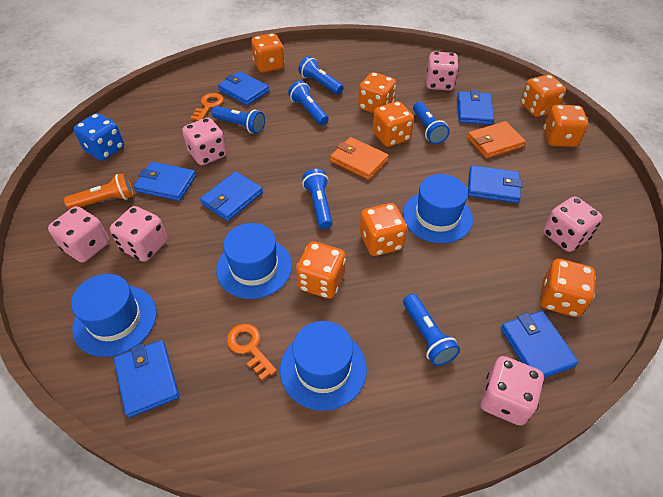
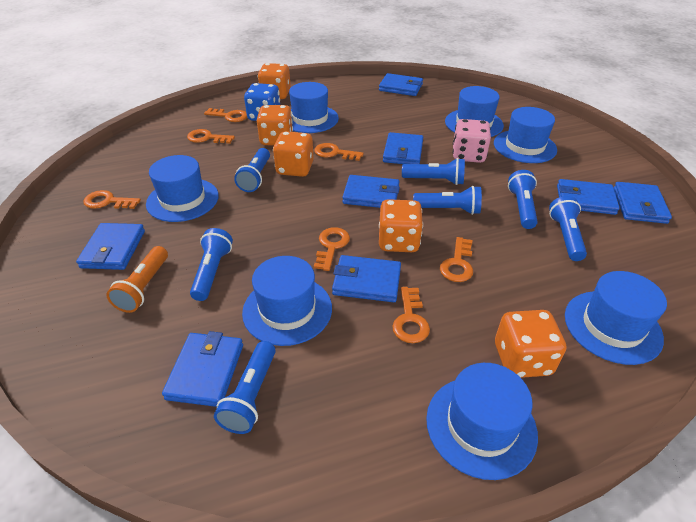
blue flashlight: [212,106,265,134] [288,81,329,125] [298,56,344,95] [302,169,333,229] [403,294,460,366] [413,102,450,144] = 6 -> [190,228,233,301] [214,341,276,434] [234,148,270,192] [402,158,465,185] [413,186,482,215] [508,170,538,229] [549,196,587,261] = 7
blue hat: [71,274,157,357] [216,223,292,299] [280,321,367,411] [403,174,473,243] = 4 -> [146,155,219,222] [242,256,332,346] [289,82,339,133] [426,363,538,480] [445,86,504,137] [494,107,557,163] [565,271,667,365] = 7
blue wallet: [114,340,179,418] [134,162,196,201] [200,171,263,221] [218,71,269,106] [457,90,494,125] [468,165,523,203] [501,311,578,378] = 7 -> [76,223,145,270] [162,331,243,407] [332,255,401,302] [342,175,400,208] [379,73,423,96] [383,132,423,164] [557,179,620,215] [614,182,672,224] = 8
orange dice: [251,33,285,73] [296,241,346,299] [358,72,396,113] [360,203,407,256] [373,101,414,147] [521,74,566,117] [540,259,596,317] [544,105,588,147] = 8 -> [257,105,293,145] [258,63,291,99] [273,131,314,177] [379,199,423,252] [495,310,566,378] = 5
orange key: [190,93,224,121] [227,324,277,380] = 2 -> [83,190,141,209] [187,129,235,144] [204,108,247,122] [314,143,364,161] [314,227,350,271] [392,287,430,343] [440,237,473,282] = 7
orange wallet: [330,137,389,180] [467,121,526,159] = 2 -> none = 0
pink dice: [48,206,109,263] [110,206,167,262] [182,118,227,165] [426,52,459,91] [480,356,544,426] [543,196,602,252] = 6 -> [453,119,491,163] = 1

